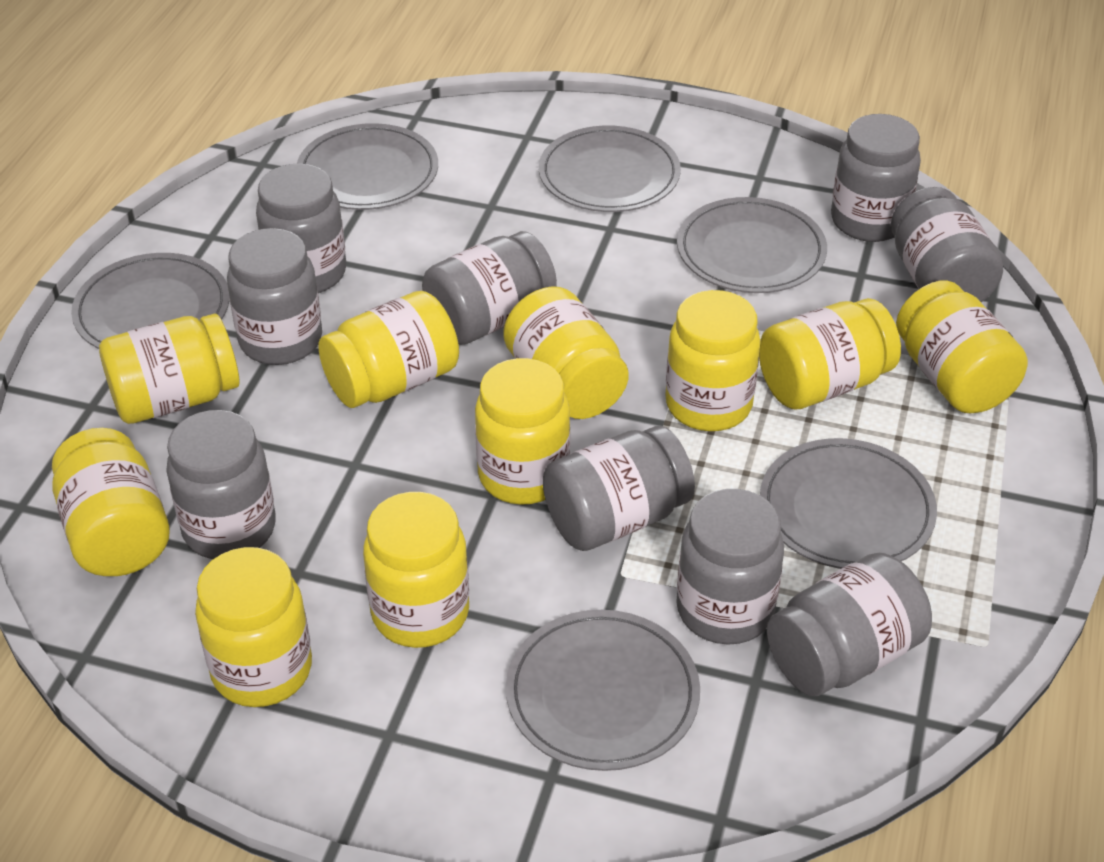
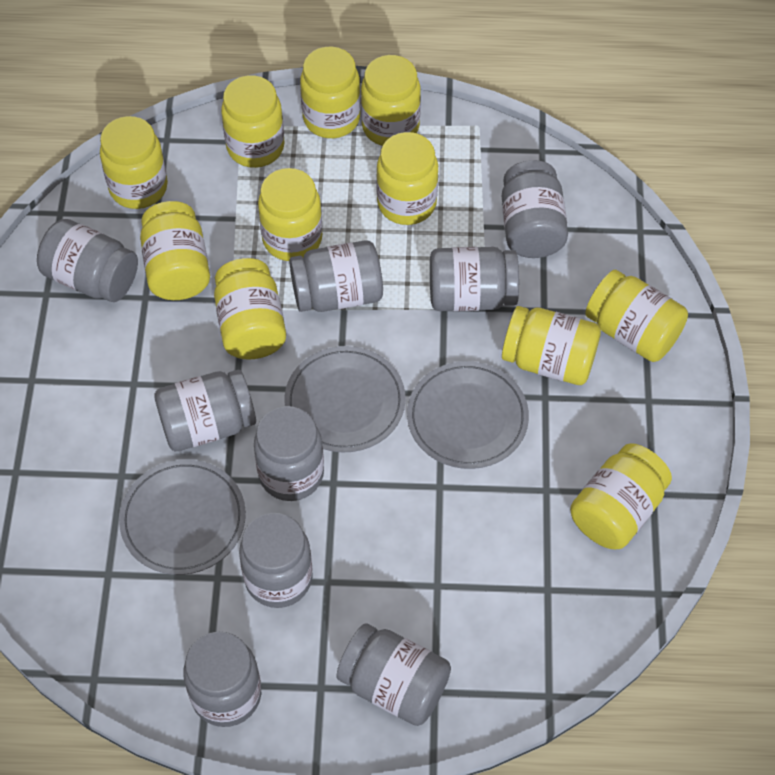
grey plate: [71,253,230,349] [297,123,438,210] [506,610,700,771] [539,126,681,212] [677,197,827,293] [760,438,937,569] = 6 -> [119,460,246,575] [284,346,406,452] [407,361,529,469] = 3
yellow jar: [52,428,170,576] [99,313,240,424] [195,547,312,707] [318,291,459,408] [363,492,469,648] [475,358,570,505] [503,286,629,419] [665,290,761,431] [759,298,901,409] [896,280,1028,413] = 10 -> [100,116,168,209] [140,201,210,300] [214,258,286,360] [221,75,284,168] [258,168,322,261] [300,47,361,138] [361,55,421,146] [376,132,438,225] [502,306,601,385] [570,443,672,549] [585,270,688,362] = 11

